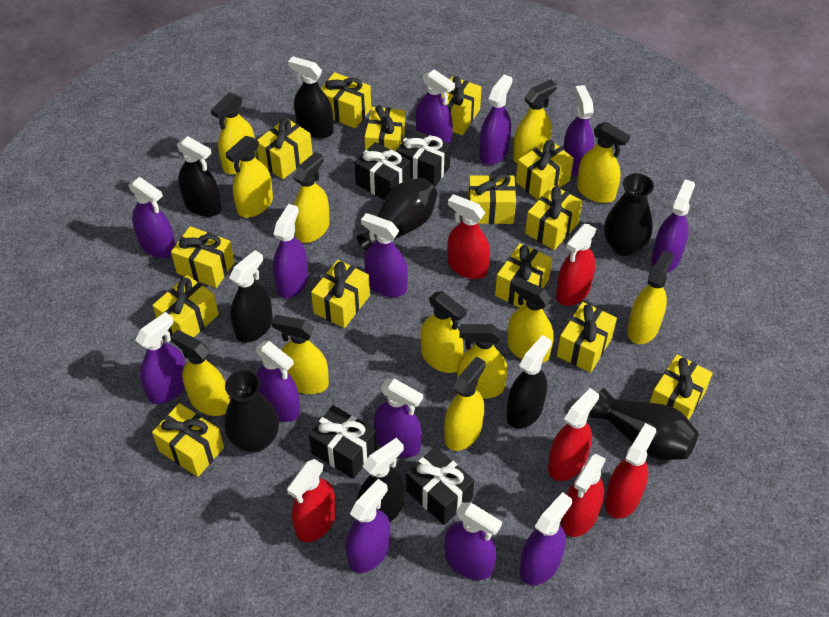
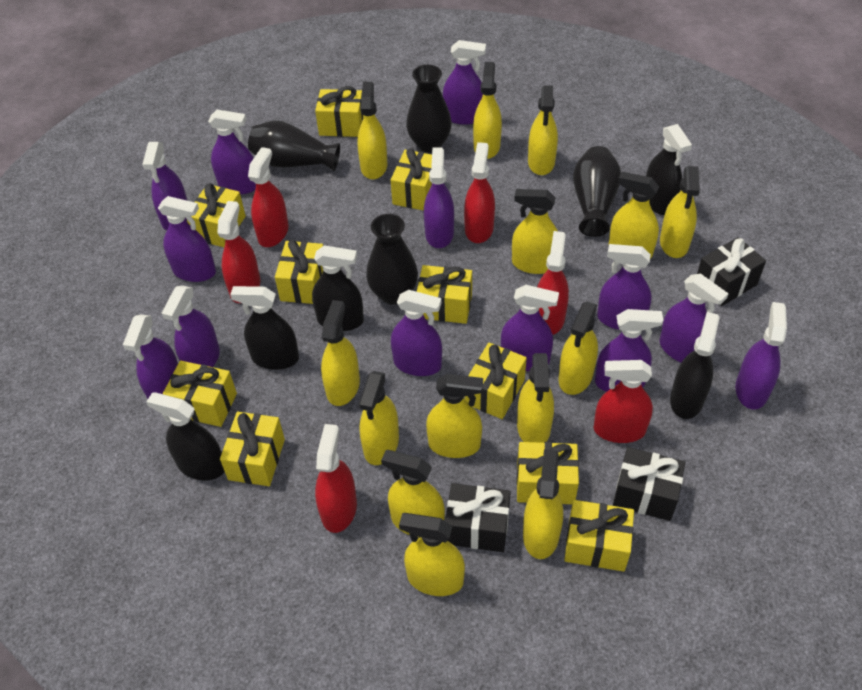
black gift: [309,405,377,479] [354,142,411,200] [396,129,451,187] [406,447,474,525] = 4 -> [445,483,511,552] [613,447,685,521] [697,237,766,306] = 3
yellow gift: [152,275,219,338] [152,403,224,477] [171,226,234,288] [257,118,313,179] [311,260,370,328] [321,72,371,128] [365,105,405,152] [441,76,482,135] [468,173,516,224] [495,243,552,308] [516,139,574,200] [525,185,583,250] [557,302,617,373] [650,355,713,420] = 14 -> [163,361,237,427] [187,183,246,247] [220,412,285,486] [275,240,323,304] [315,86,364,137] [391,148,432,211] [417,265,472,324] [465,342,527,419] [516,442,579,504] [564,500,634,572] = 10
yellow spray bottle: [170,330,230,416] [211,93,257,174] [225,136,273,217] [272,315,329,394] [293,152,330,243] [421,291,467,373] [444,356,486,451] [457,324,507,399] [507,277,554,363] [513,80,557,164] [577,122,630,203] [627,250,674,344] = 12 -> [321,300,360,406] [357,82,388,179] [359,371,399,465] [381,450,445,537] [399,513,465,596] [426,374,483,458] [473,62,502,159] [512,189,558,274] [517,353,554,443] [523,449,563,559] [528,85,558,175] [558,301,598,395] [609,172,659,259] [660,166,700,258] = 14

